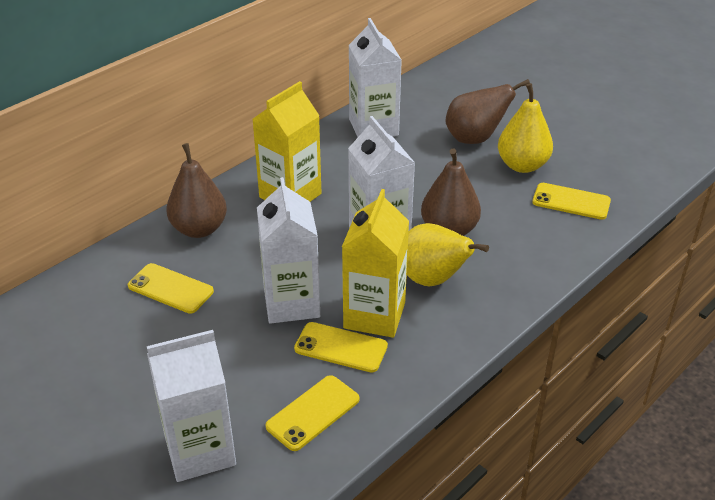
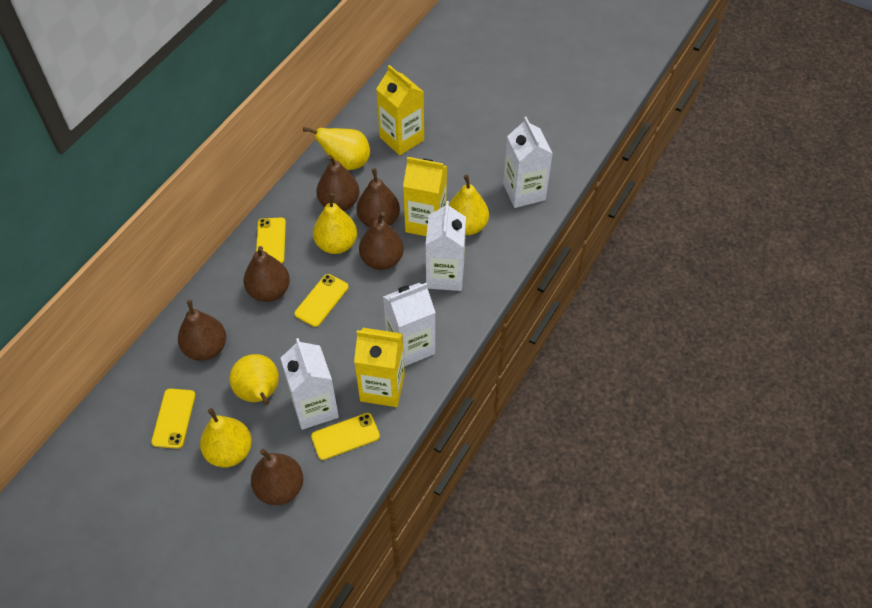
brown pear: [166,143,227,238] [421,148,481,236] [445,79,530,144] = 3 -> [178,300,226,361] [243,246,290,302] [251,449,303,505] [316,155,359,211] [356,168,400,227] [359,212,404,270] = 6
yellow carton: [253,81,321,202] [342,189,409,338] = 2 -> [354,328,405,407] [376,65,424,155] [403,157,447,236] = 3
yellow pear: [407,223,489,286] [498,83,553,173] = 2 -> [200,408,252,467] [229,354,279,405] [303,127,370,170] [313,193,357,254] [449,175,489,235] = 5

